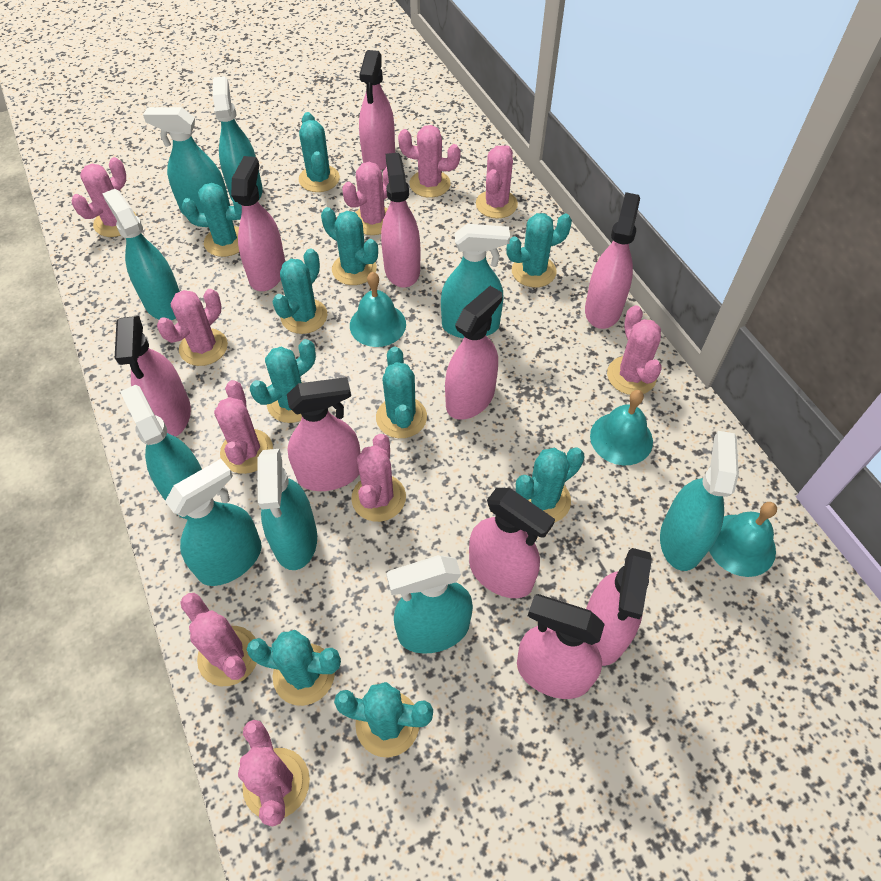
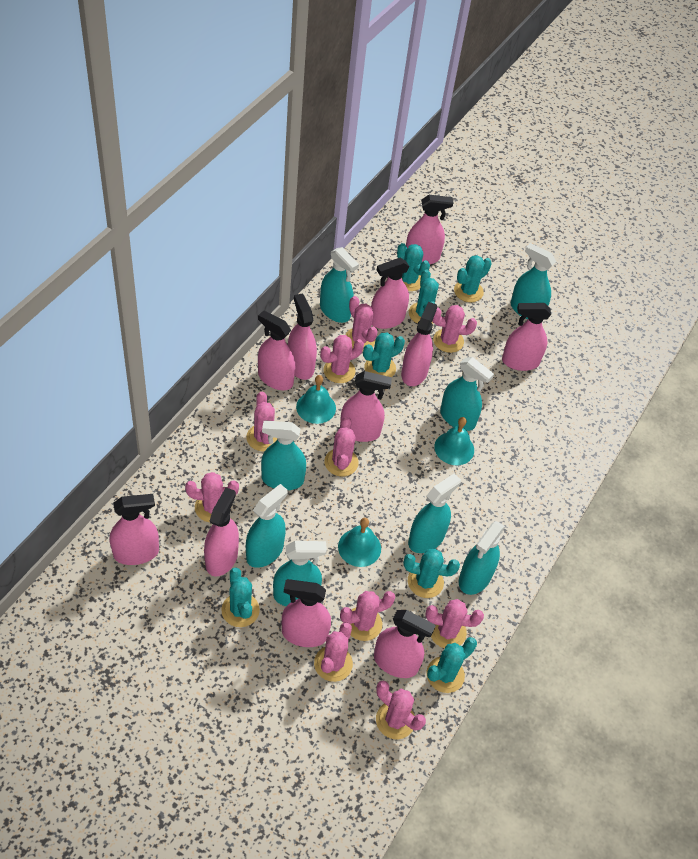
pink spray bottle: [115,316,191,437] [231,156,285,291] [287,377,360,491] [359,50,395,170] [381,153,420,287] [445,286,502,420] [469,488,555,598] [517,594,605,699] [585,192,640,329] [586,548,652,666] = 10 -> [110,494,159,565] [204,488,239,577] [258,310,295,390] [282,579,331,647] [288,294,317,380] [340,371,392,442] [371,258,410,329] [374,610,436,678] [401,302,437,386] [406,195,453,264] [502,303,551,371] = 11
turquoise cactus: [182,183,242,257] [246,630,341,706] [250,339,316,423] [272,249,327,334] [299,112,340,192] [321,207,378,285] [334,682,433,757] [376,347,427,438] [507,213,572,287] [516,448,585,523] = 10 -> [221,568,260,627] [363,332,405,377] [397,243,430,291] [403,548,460,598] [409,270,439,324] [426,637,477,693] [454,255,492,302] = 7
turquoise spray bottle: [102,189,180,320] [120,385,202,519] [143,107,230,215] [165,459,262,586] [213,76,263,201] [257,449,317,570] [386,555,473,654] [441,224,510,338] [660,431,739,571] = 9 -> [246,484,288,568] [261,420,306,490] [273,541,327,606] [320,247,359,323] [408,473,461,553] [440,357,494,431] [459,521,505,595] [511,243,556,319] = 8

